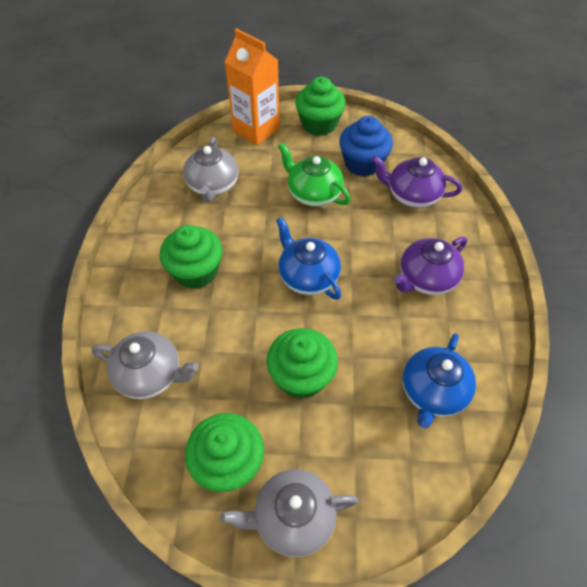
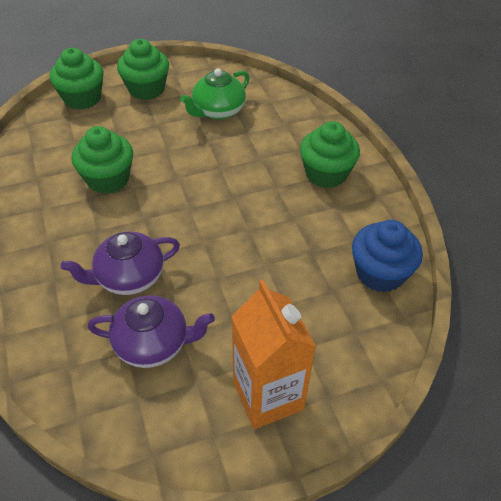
blue teapot: [276,217,341,300] [403,333,476,429] = 2 -> none = 0
grey teapot: [91,331,199,399] [183,137,238,202] [220,469,359,557] = 3 -> none = 0

